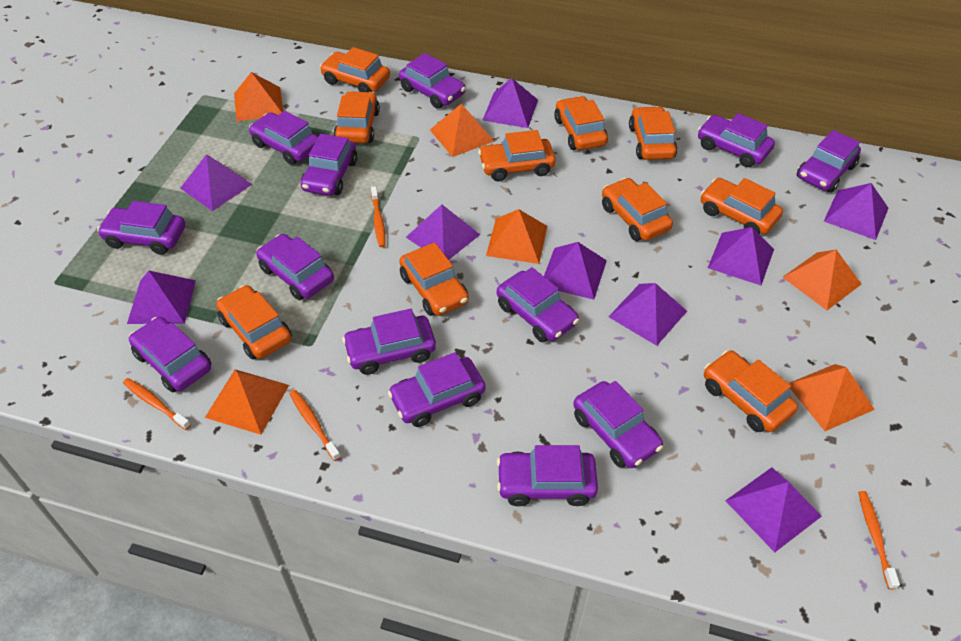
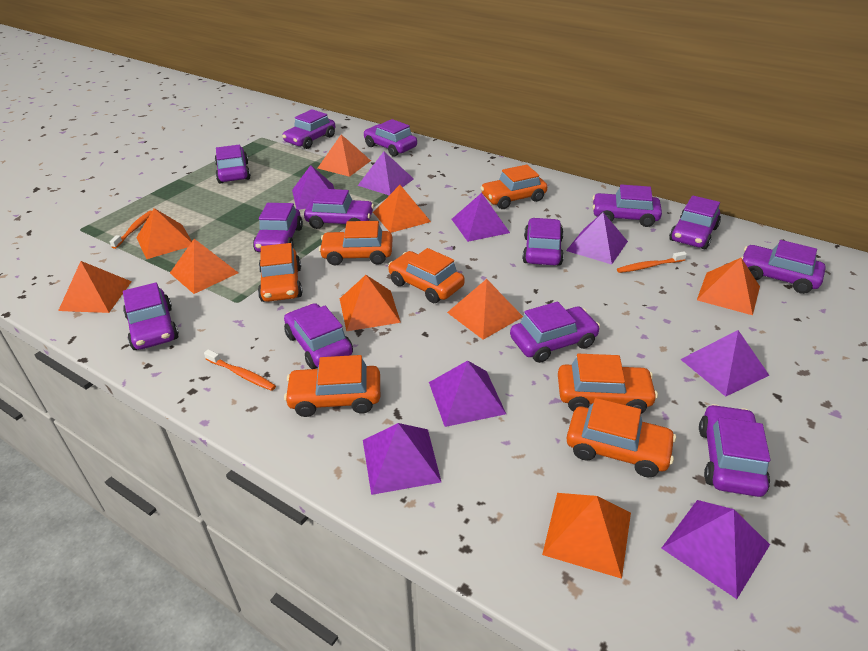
orange car: [216,285,292,360] [320,47,390,92] [334,91,380,143] [399,242,469,316] [478,130,556,181] [554,96,608,150] [602,178,673,241] [629,106,677,160] [701,178,783,234] [704,350,798,432] = 10 -> [258,243,303,302] [284,355,380,417] [319,221,393,266] [388,248,465,303] [481,165,547,209] [558,354,658,414] [566,398,676,478] = 7
orange pyramid: [205,369,289,435] [234,72,283,122] [430,104,494,157] [486,209,547,264] [782,250,861,310] [789,364,875,431] = 6 -> [58,261,132,313] [136,208,192,259] [170,239,238,294] [318,134,371,177] [340,275,401,331] [373,185,431,233] [447,279,523,340] [542,493,631,579] [697,258,760,315] = 9
orange toothbrush: [123,378,191,430] [290,390,341,461] [371,186,386,247] [858,491,900,590] = 4 -> [109,211,152,249] [204,349,276,391] [617,251,687,273] = 3
purple pyramid: [127,271,196,324] [180,154,252,211] [406,204,480,260] [483,78,538,128] [544,242,607,300] [609,283,687,346] [708,227,774,285] [725,467,822,552] [824,183,889,240] = 9 -> [292,165,334,210] [358,152,414,195] [363,423,441,495] [429,360,506,427] [452,193,510,242] [566,212,628,264] [662,500,770,599] [680,330,770,397] = 8

